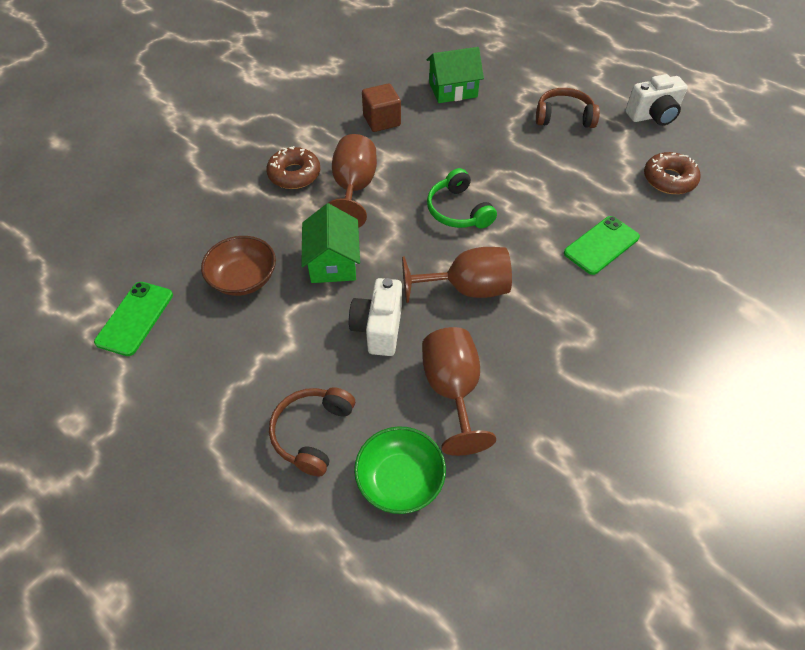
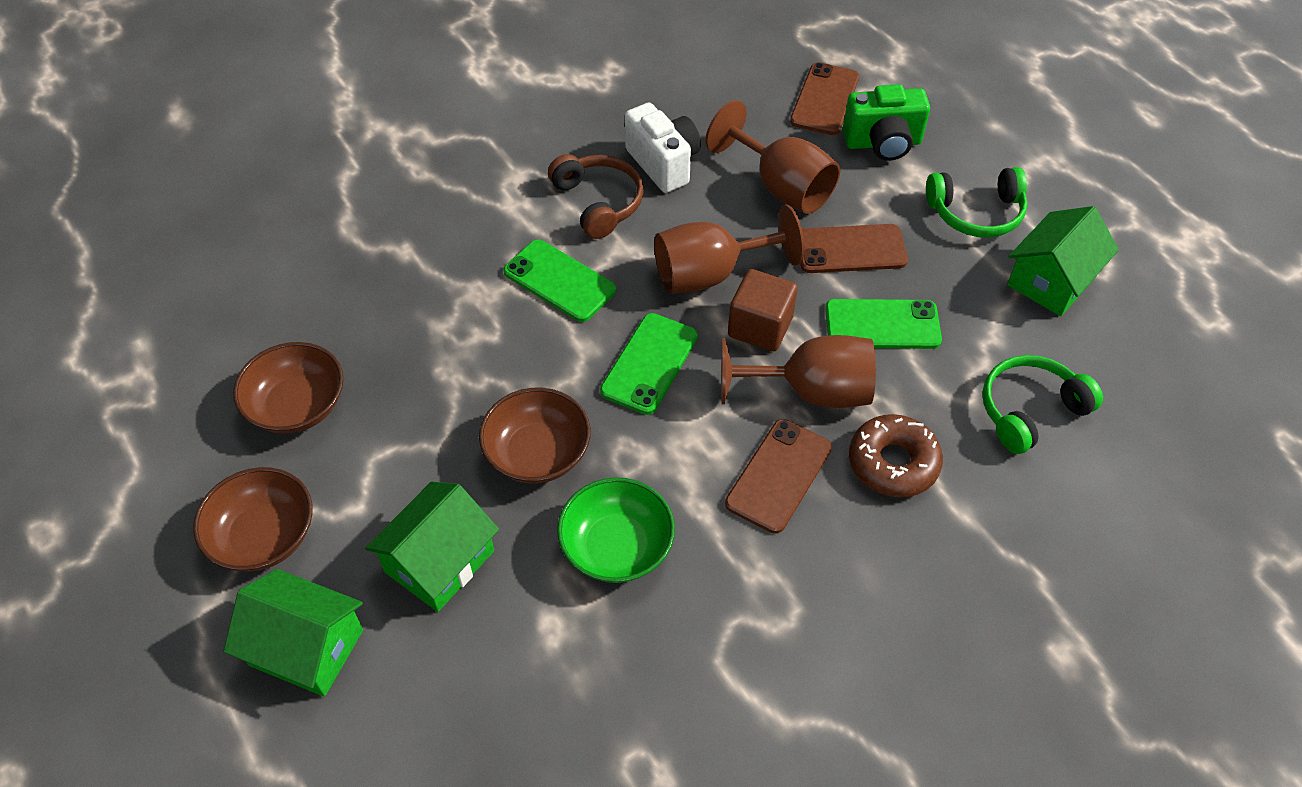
brown bowl: [201,236,276,296] = 1 -> [193,467,313,571] [233,342,344,434] [479,388,591,484] = 3
brown donut: [266,146,320,189] [644,152,701,194] = 2 -> [849,414,943,497] = 1
brown headphones: [269,387,355,476] [536,88,600,128] = 2 -> [548,154,644,239] = 1
brown phone: none = 0 -> [725,419,832,534] [790,62,859,135] [800,224,908,273] = 3
green camera: none = 0 -> [842,84,930,161] = 1
green headphones: [427,168,497,228] = 1 -> [926,167,1027,237] [983,355,1103,454] = 2
green house: [301,203,360,283] [426,47,484,103] = 2 -> [223,569,363,697] [365,482,499,612] [1007,206,1119,316] = 3
green phone: [94,282,173,356] [564,216,640,275] = 2 -> [503,240,616,322] [600,313,698,415] [825,299,942,349] = 3
white camera: [349,278,402,356] [625,74,688,126] = 2 -> [625,102,701,193] = 1

